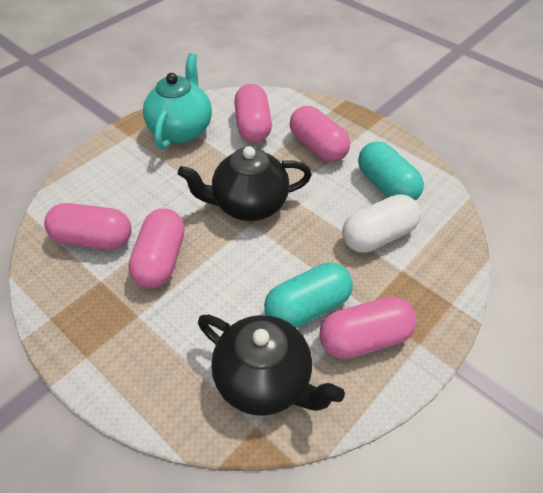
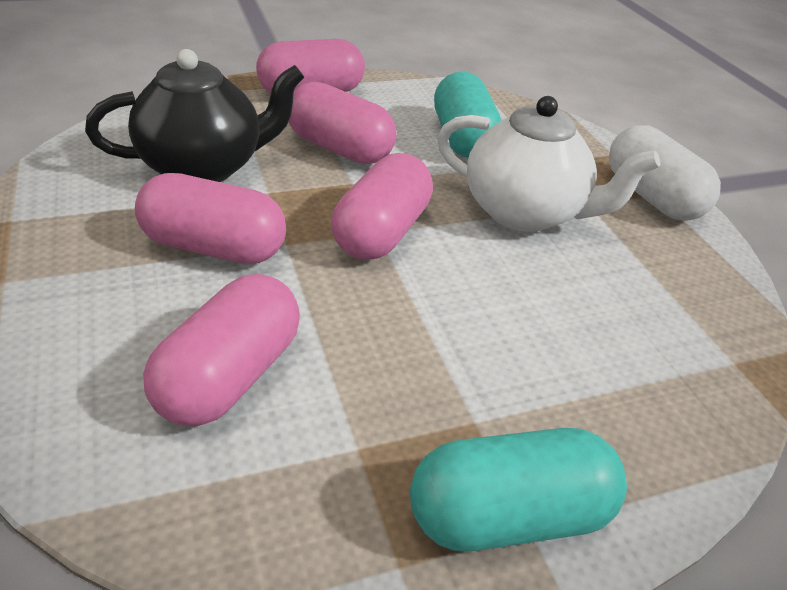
black teapot: [178,146,312,221] [198,315,345,416] = 2 -> [85,49,304,182] = 1
turquoise teapot: [143,53,212,149] = 1 -> none = 0
white teapot: none = 0 -> [437,96,661,232] = 1

